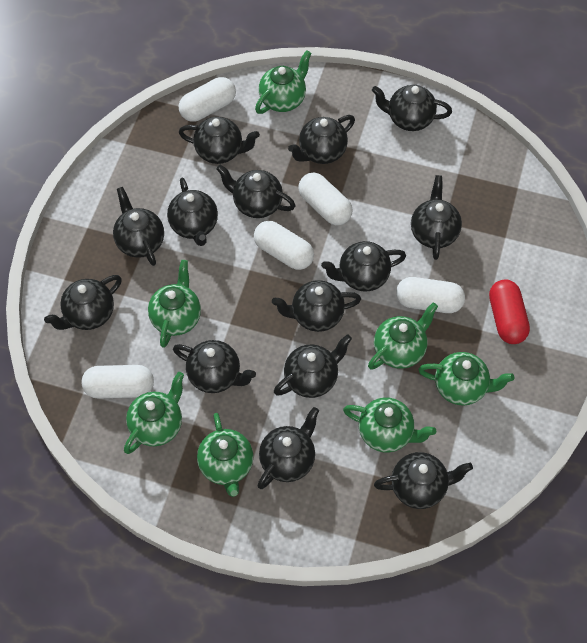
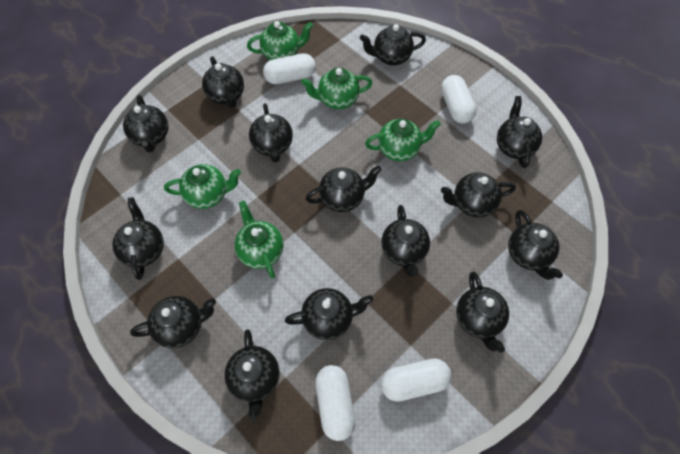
green teapot: [124,372,184,454] [148,260,201,348] [197,413,254,497] [255,50,312,114] [343,398,436,452] [368,302,438,370] [418,352,514,406] = 7 -> [164,164,241,209] [235,201,283,279] [247,21,313,60] [301,68,372,109] [365,119,441,161] = 5
red capsule: [489,279,530,344] = 1 -> none = 0
white capsule: [82,365,154,399] [179,77,236,122] [254,221,314,270] [298,173,352,225] [396,277,465,313] = 5 -> [263,53,316,84] [315,365,355,441] [381,358,451,402] [441,75,476,124] = 4

